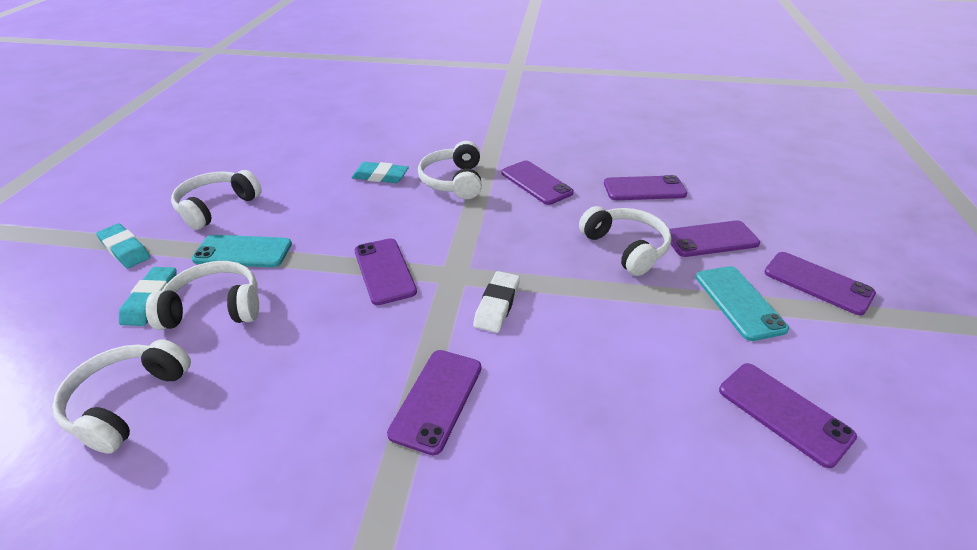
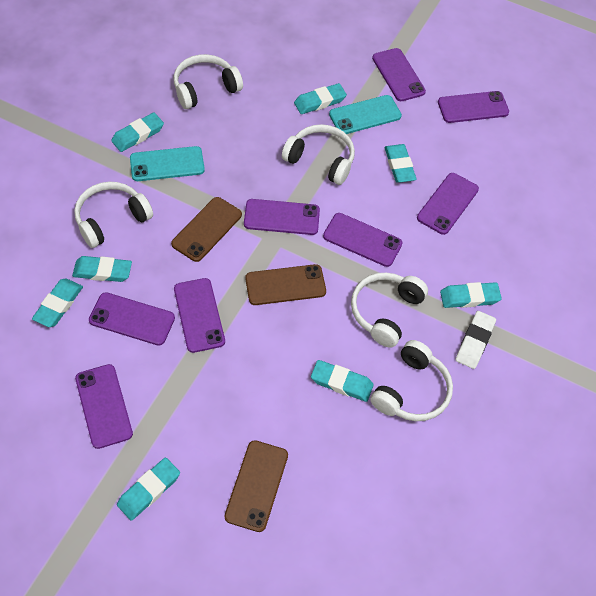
brown phone: none = 0 -> [171,197,242,262] [224,440,288,532] [245,264,326,305] = 3
purple phone: [355,238,417,305] [387,350,481,455] [502,161,574,205] [604,175,687,200] [669,220,760,257] [719,363,857,468] [764,252,876,315] = 7 -> [75,364,133,449] [89,292,175,345] [174,278,225,353] [244,199,320,235] [323,213,403,267] [372,48,426,101] [417,173,479,235] [438,91,509,123] = 8
turquoise eraser: [96,223,150,268] [119,267,177,326] [351,162,409,183] = 3 -> [32,279,83,327] [72,256,132,282] [111,113,164,152] [117,458,180,521] [294,83,347,114] [311,360,374,402] [385,144,417,183] [440,282,502,308] = 8

